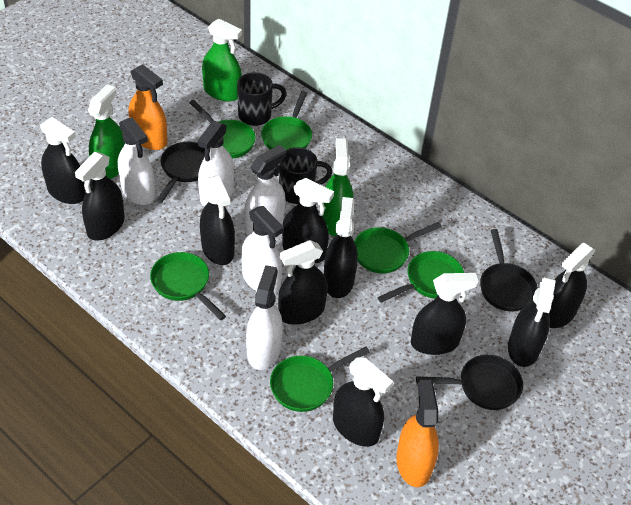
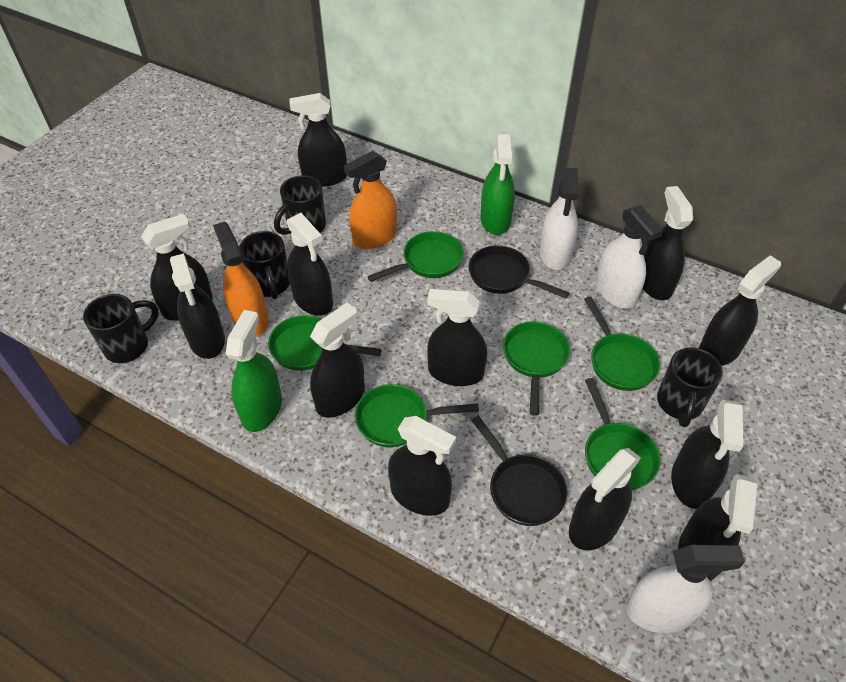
black mug: [237,72,287,126] [279,147,333,204] = 2 -> [83,294,159,363] [239,231,290,299] [274,175,326,235] [657,347,723,427] = 4
black pan: [156,142,205,203] [416,355,523,410] [480,229,538,312] = 3 -> [469,245,569,298] [471,416,568,526] = 2
black spray bottle: [40,117,86,204] [75,152,125,241] [200,175,235,265] [278,240,328,325] [282,178,334,263] [324,197,358,298] [333,358,393,447] [411,273,479,355] [508,277,556,367] [549,243,596,328] = 10 -> [141,214,213,320] [170,253,225,359] [286,213,333,316] [289,93,347,187] [310,302,365,418] [388,416,456,516] [427,289,487,386] [569,448,641,550] [643,186,693,300] [671,400,743,509] [678,474,757,581] [699,256,781,366] = 12
green spray bottle: [88,84,125,179] [202,19,242,101] [322,138,354,236] = 3 -> [226,310,282,432] [480,134,515,235] = 2
white spray bottle: [118,117,155,205] [198,121,234,207] [241,206,284,294] [244,145,286,236] [246,265,283,370] = 5 -> [539,168,579,270] [595,205,663,309] [626,545,745,633] = 3

